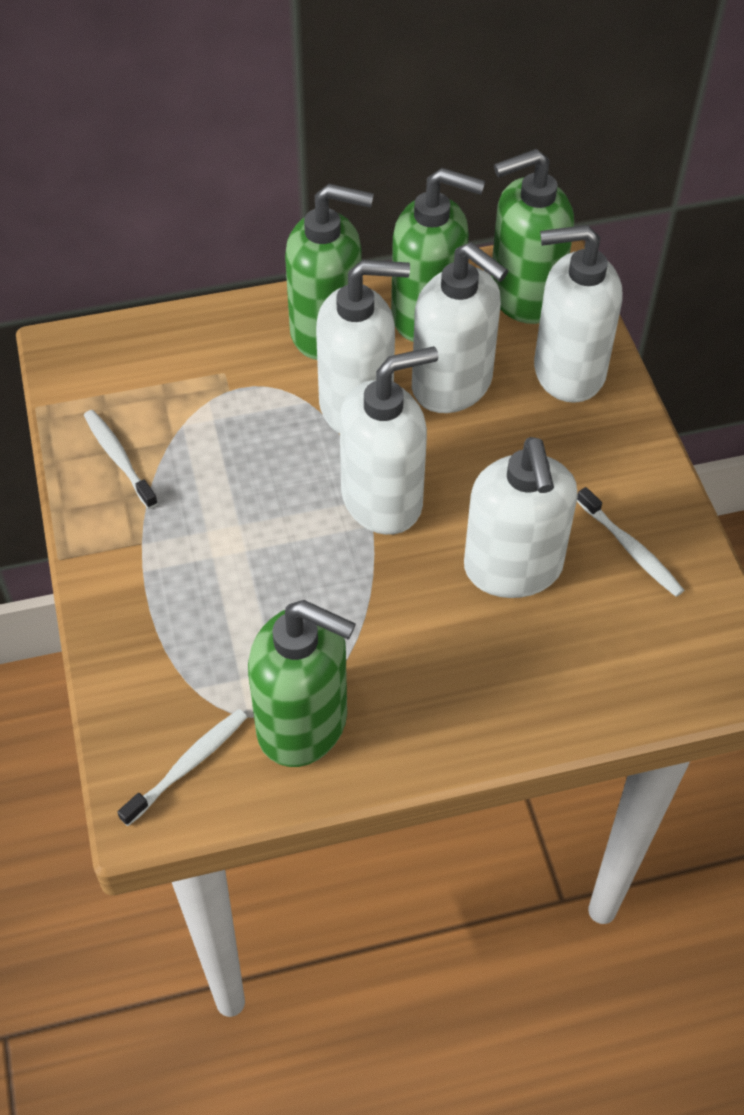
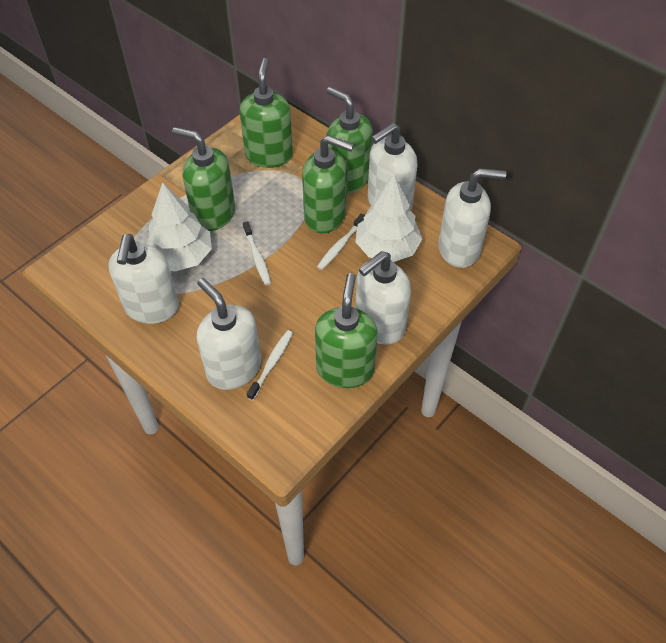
green soap dispenser: [248,600,356,767] [285,184,374,360] [391,168,485,342] [491,149,574,324] = 4 -> [172,127,235,231] [240,58,293,168] [302,135,354,233] [315,273,378,388] [326,87,373,194] = 5
white tree: none = 0 -> [146,182,212,272] [355,174,422,262] = 2

